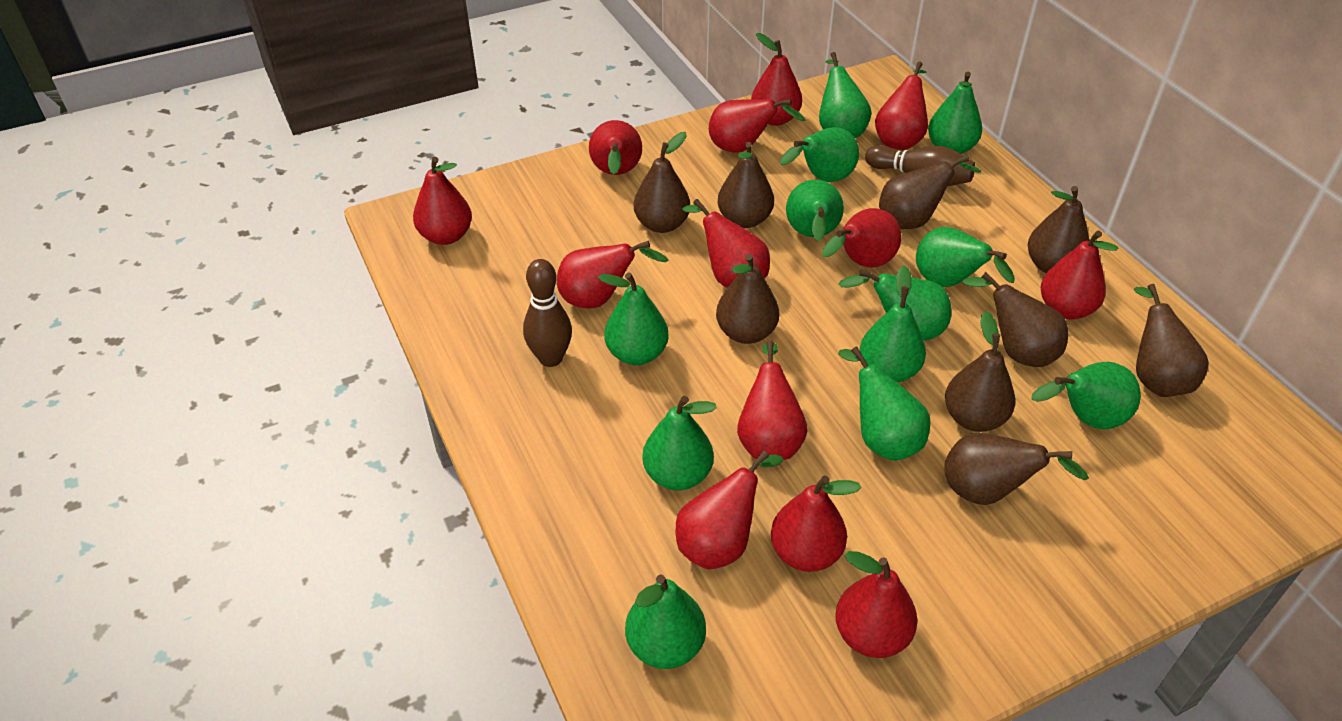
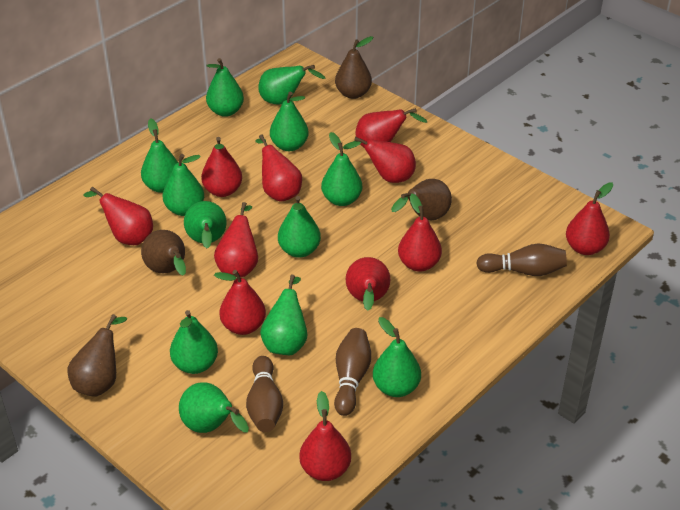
brown bowling pin: [523,259,572,367] [865,145,975,186] = 2 -> [246,356,283,432] [334,328,371,416] [476,244,567,276] = 3
brown pear: [634,132,690,233] [716,254,779,344] [718,142,774,228] [879,155,981,229] [944,433,1089,505] [945,311,1015,432] [963,272,1068,367] [1028,186,1089,273] [1134,284,1209,397] = 9 -> [68,314,127,397] [141,230,186,276] [335,36,373,99] [391,179,452,220] = 4
red pear: [413,157,472,245] [557,241,669,309] [589,120,642,175] [676,450,783,569] [682,199,770,288] [709,99,805,153] [737,340,807,460] [751,33,802,126] [771,475,862,572] [822,208,901,268] [835,551,917,658] [875,62,928,150] [1041,231,1119,319] = 13 -> [83,187,153,245] [201,137,242,197] [214,202,258,277] [214,270,266,335] [255,135,302,202] [299,391,351,481] [343,137,416,183] [346,257,390,311] [355,108,428,147] [398,194,442,272] [566,182,613,255] = 11

